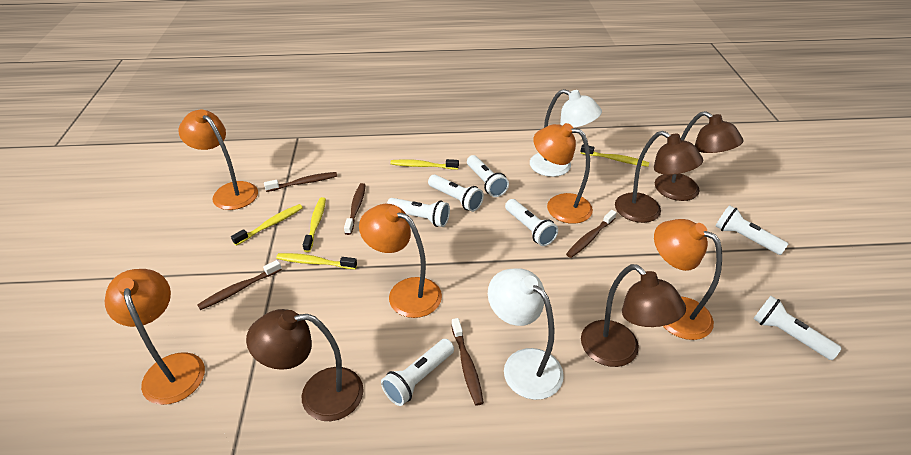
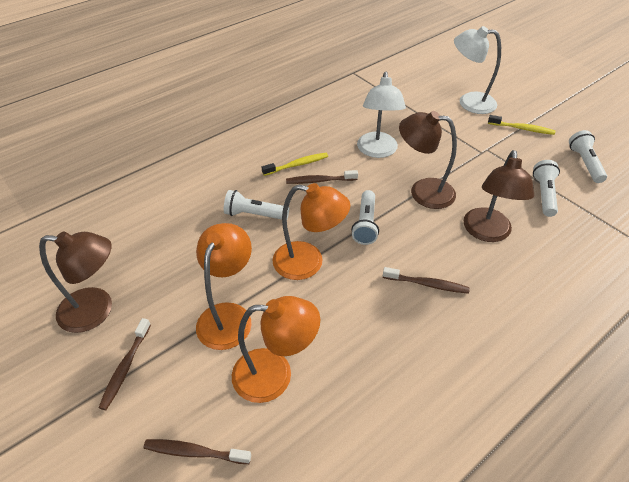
brown lamp: [246,309,364,421] [581,264,686,367] [615,131,703,223] [655,111,743,201] = 4 -> [39,231,112,333] [399,111,457,209] [463,150,535,242] = 3
brown toothbrush: [197,260,282,310] [264,172,337,192] [344,183,366,235] [451,318,484,406] [566,210,617,258] = 5 -> [98,318,151,410] [144,439,251,464] [286,170,358,184] [383,267,470,294] = 4
orange lamp: [105,269,205,405] [178,110,258,210] [359,204,442,318] [533,123,593,224] [654,219,722,340] = 5 -> [196,223,252,350] [232,296,320,403] [272,183,350,280] = 3
white flashlight: [381,339,454,406] [387,198,450,227] [428,174,484,212] [467,155,509,197] [505,199,558,246] [716,205,788,255] [753,296,842,360] = 7 -> [224,190,289,220] [351,190,379,245] [533,160,560,217] [569,130,607,183] = 4
yellow toothbrush: [231,204,303,246] [276,253,357,269] [303,197,326,252] [390,159,459,170] [580,145,649,167] = 5 -> [262,153,328,176] [488,115,555,135] = 2

